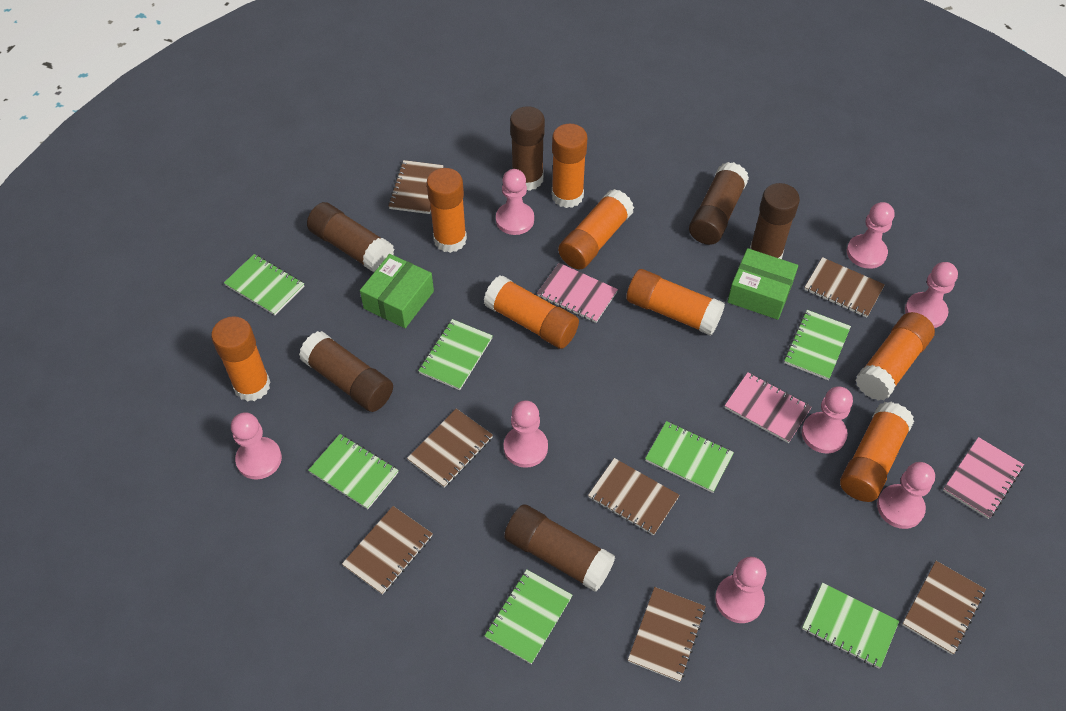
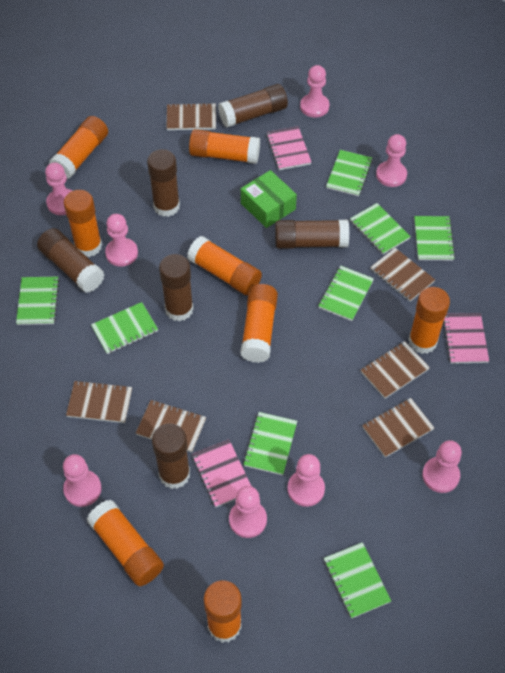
brown notebook: [342,506,433,595] [388,160,444,214] [407,408,493,488] [588,458,680,535] [628,587,706,682] [804,257,885,318] [902,561,986,655] = 7 -> [66,380,132,423] [136,400,206,452] [167,103,216,130] [361,341,430,399] [362,398,434,457] [370,248,435,302] = 6
green box: [360,254,434,328] [727,248,798,320] = 2 -> [241,170,297,228] = 1
green notebook: [224,254,304,315] [308,434,399,509] [418,319,493,390] [485,569,573,664] [645,421,734,493] [784,310,851,380] [802,583,899,668] = 7 -> [16,277,59,325] [91,302,158,354] [243,412,297,475] [319,266,374,321] [324,542,391,619] [326,150,373,196] [350,203,411,254] [414,216,455,260] = 8

